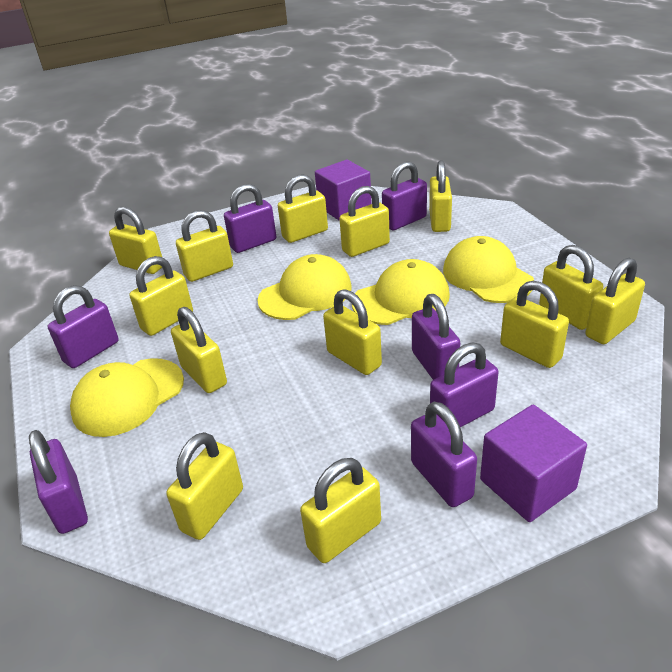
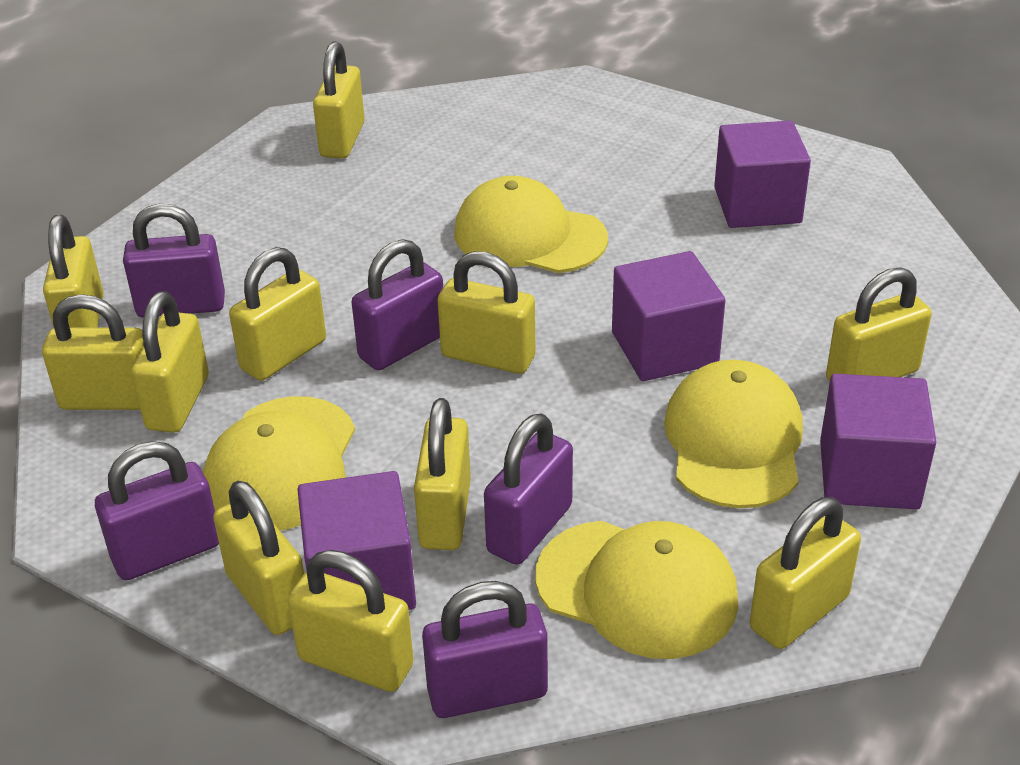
purple cube: [315,160,372,221] [480,405,587,522] = 2 -> [297,471,416,610] [612,251,726,381] [714,121,811,228] [820,374,936,509] = 4
purple padlock: [29,430,88,534] [48,285,119,368] [224,184,277,253] [382,161,427,230] [411,402,477,507] [412,294,460,380] [430,343,499,427] = 7 -> [95,441,219,581] [123,204,225,317] [352,239,443,371] [422,581,548,718] [484,413,573,565] = 5
yellow padlock: [109,207,162,274] [129,256,193,336] [166,432,243,540] [171,307,227,393] [176,210,233,282] [278,174,328,243] [300,458,381,563] [323,289,382,375] [339,186,390,257] [429,160,452,232] [500,281,569,368] [539,245,603,330] [585,257,645,344] = 13 -> [42,294,144,410] [43,215,104,328] [131,291,209,433] [213,481,304,635] [229,247,326,381] [288,550,414,692] [313,41,365,159] [414,398,471,550] [437,251,535,374] [750,497,861,649] [826,267,932,381] = 11

